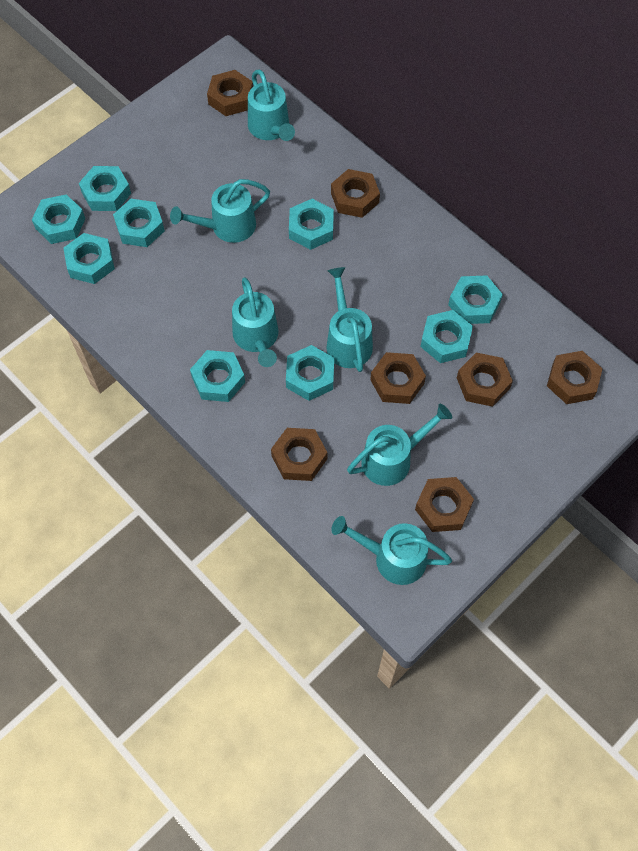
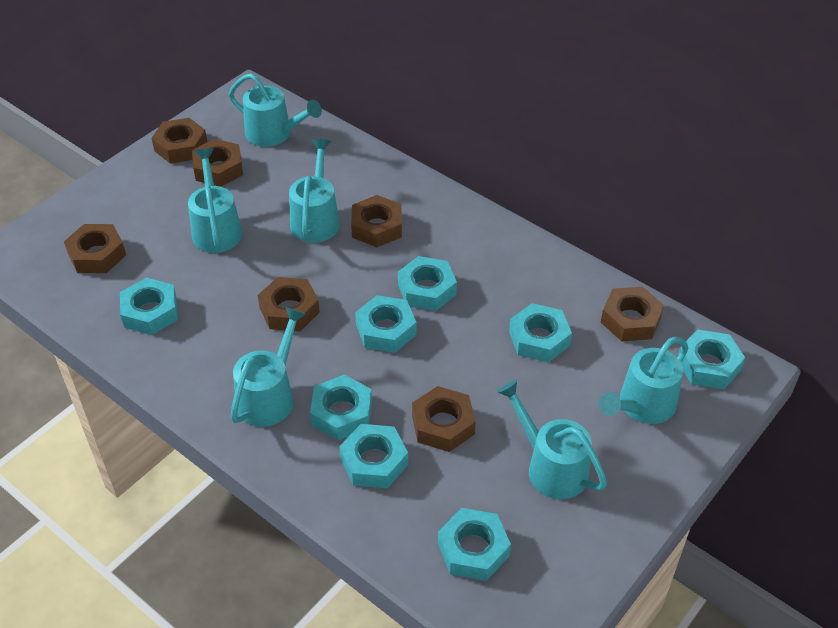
turquoise nut: [32,195,85,244] [64,233,115,284] [79,166,131,211] [113,199,165,247] [190,350,245,402] [286,345,334,401] [289,199,334,250] [421,310,473,363] [448,275,503,324] = 9 -> [120,278,178,335] [310,375,372,440] [339,424,408,488] [355,295,416,353] [398,256,457,311] [438,508,511,581] [509,303,572,363] [678,329,745,389] = 8

